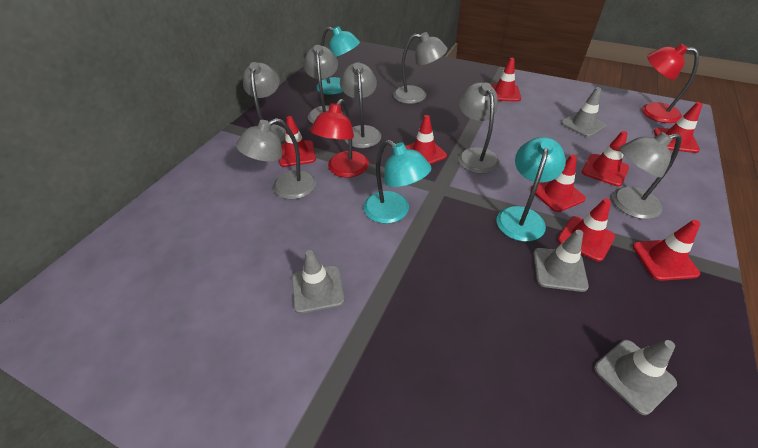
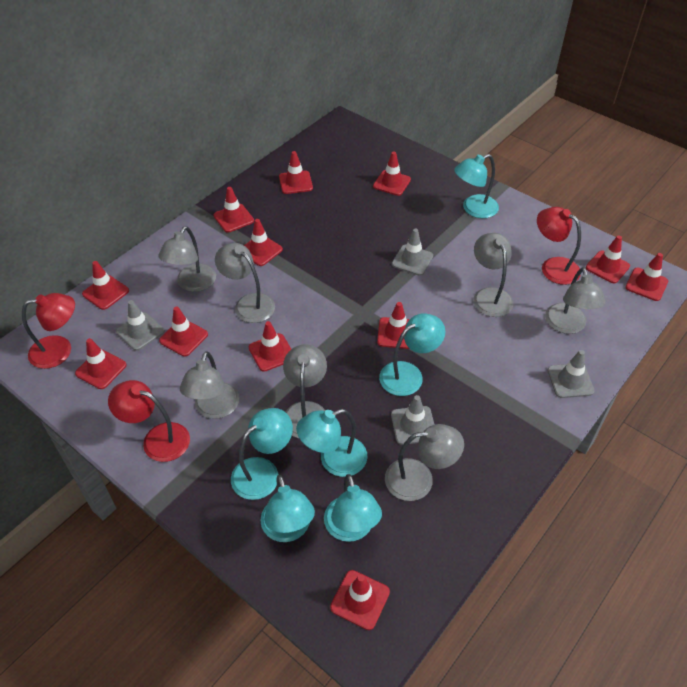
red lamp: [310,99,369,177] [642,44,699,123] = 2 -> [22,293,75,369] [108,380,190,462] [537,207,581,285] = 3
red traffic cone: [279,116,316,167] [405,115,447,164] [491,58,521,102] [531,154,586,212] [557,198,615,262] [582,131,629,186] [633,220,700,281] [654,102,703,153] = 8 -> [75,338,127,389] [82,261,129,310] [159,306,208,357] [214,187,254,233] [244,219,283,266] [249,321,291,372] [279,151,313,194] [330,570,390,630] [373,152,411,196] [377,302,410,349] [586,235,630,283] [625,253,668,301] = 12
turquoise lamp: [317,26,360,95] [363,140,432,224] [497,137,566,242] = 3 -> [231,408,293,500] [260,475,315,542] [296,409,367,477] [324,474,382,542] [379,313,445,396] [454,154,499,218] = 6

